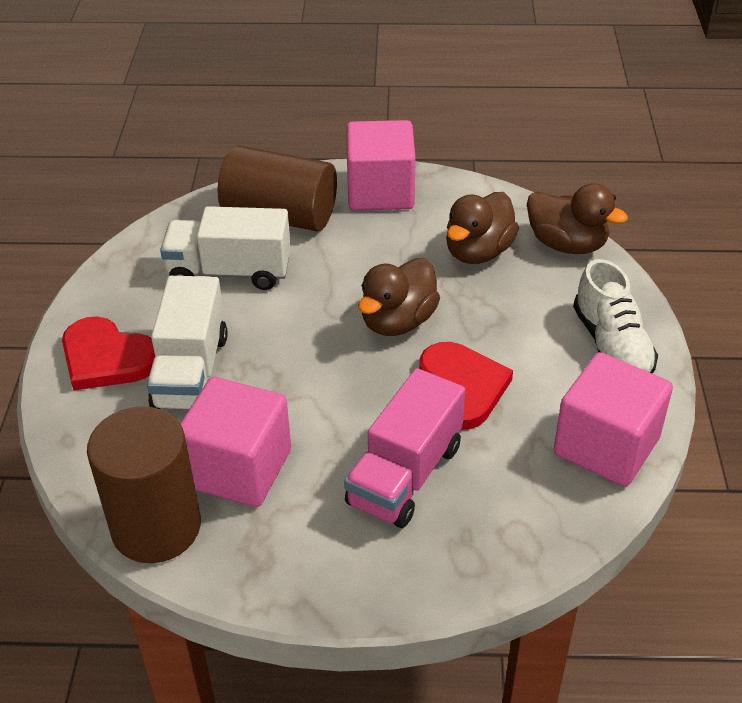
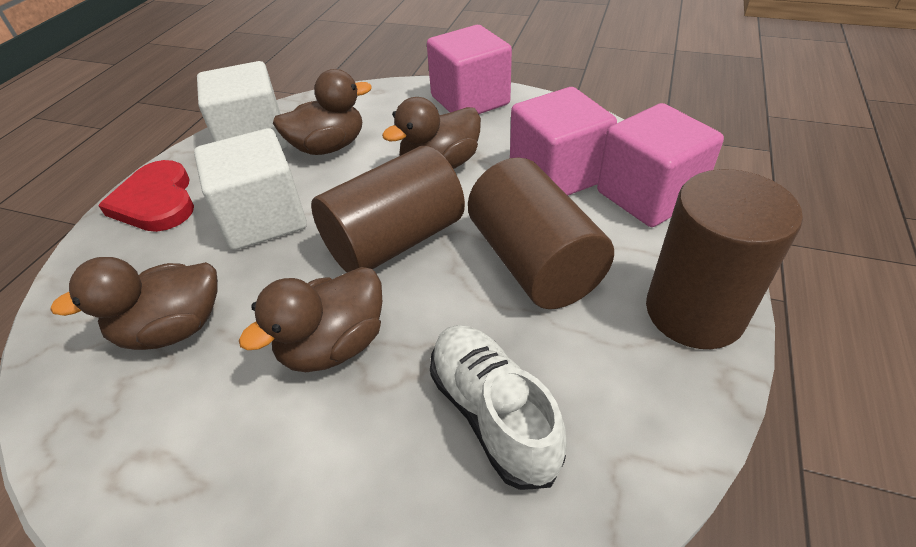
brown cylinder: [87,406,201,563] [218,145,337,231] = 2 -> [311,146,465,272] [468,157,614,309] [646,169,803,349] = 3
brown duck: [358,258,440,336] [446,192,519,264] [527,183,628,254] = 3 -> [50,257,218,350] [239,267,382,372] [273,69,372,155] [382,97,481,169] = 4
pink truck: [344,368,465,528] = 1 -> none = 0
red heart: [62,316,155,391] [419,342,513,430] = 2 -> [98,160,194,232] = 1
white cube: none = 0 -> [194,128,307,250] [197,61,288,149] = 2
white truck: [147,276,228,410] [160,206,291,290] = 2 -> none = 0

